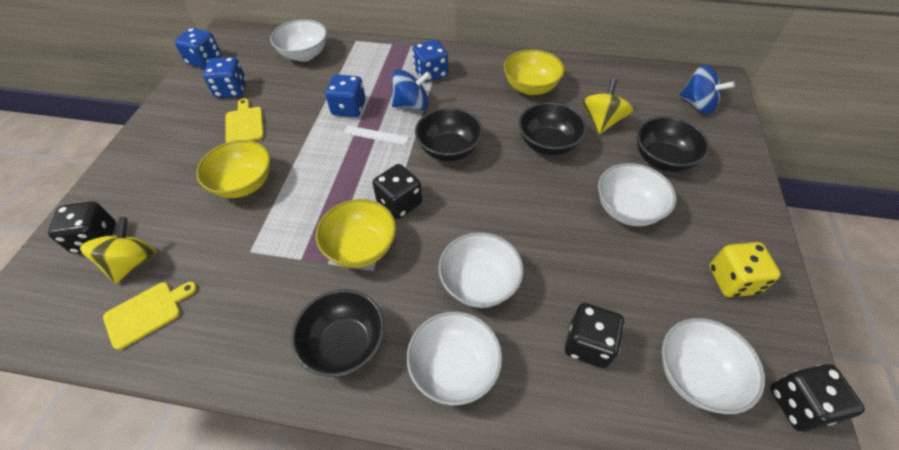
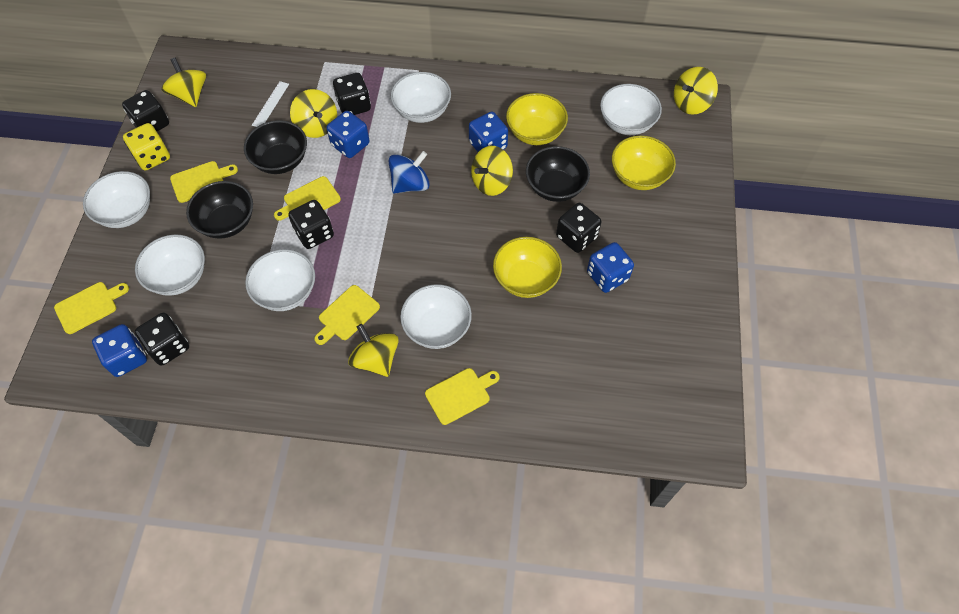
black bowl: [292,289,384,377] [415,107,483,161] [518,102,587,155] [637,116,710,172] = 4 -> [186,181,253,239] [244,120,307,174] [526,146,590,202] = 3
black dice: [48,201,116,254] [373,164,422,219] [565,303,624,368] [770,364,865,431] = 4 -> [122,90,169,131] [135,313,189,366] [288,200,334,249] [333,73,371,115] [556,203,601,253] = 5
blue spinning top: [392,69,431,110] [679,65,735,114] = 2 -> [388,151,430,194] = 1
white bowl: [270,19,327,62] [407,311,502,405] [438,232,523,308] [598,163,676,226] [662,318,765,414] = 5 -> [83,171,150,228] [135,235,205,296] [245,249,315,311] [391,72,451,123] [400,284,472,349] [600,84,662,135] = 6
yellow cutting board: [103,282,197,350] [225,98,264,143] = 2 -> [54,282,129,334] [170,161,238,203] [274,176,341,221] [314,285,380,345] [425,368,500,425] = 5
yellow spinning top: [80,217,156,284] [582,79,633,134] = 2 -> [162,58,206,107] [290,89,337,138] [348,324,399,377] [471,146,513,196] [674,67,718,115] = 5

